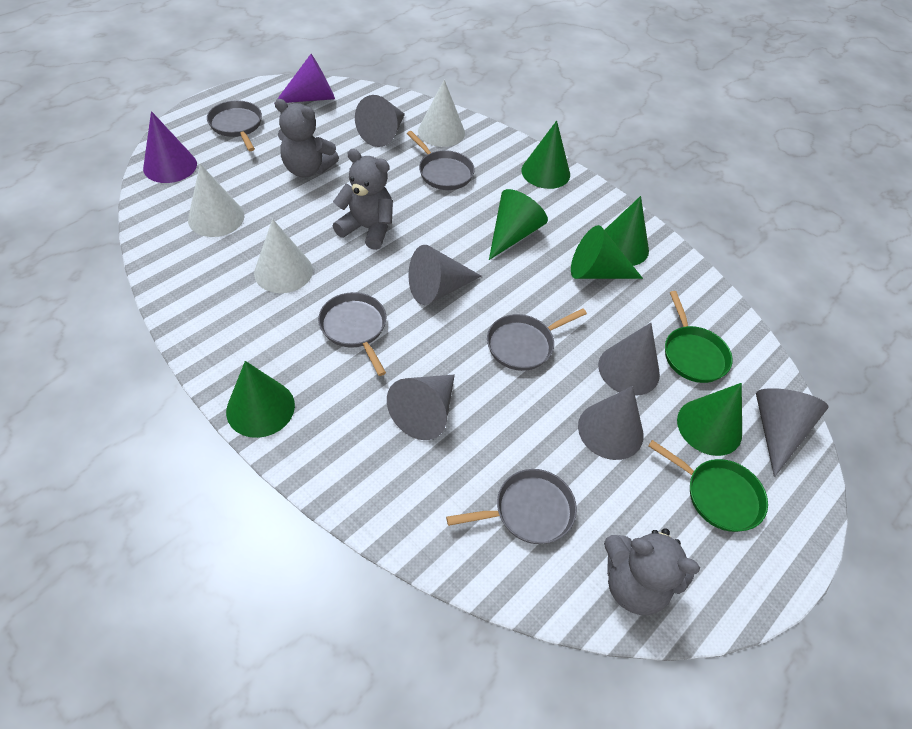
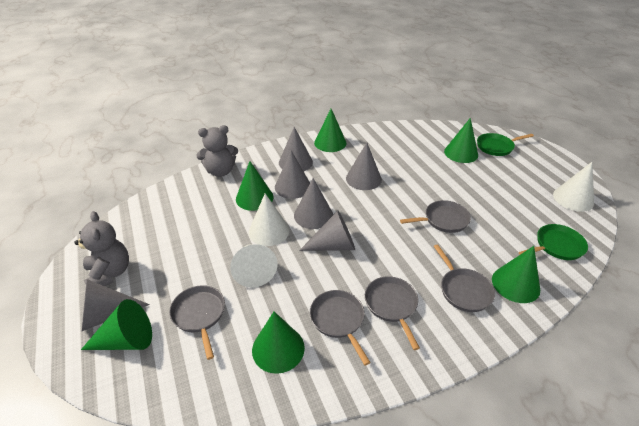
grey teddy bear: [275,99,339,177] [333,149,393,250] [604,528,700,615] = 3 -> [74,211,129,286] [196,125,238,177] = 2
purple cone: [143,111,197,183] [274,54,335,104] = 2 -> none = 0

